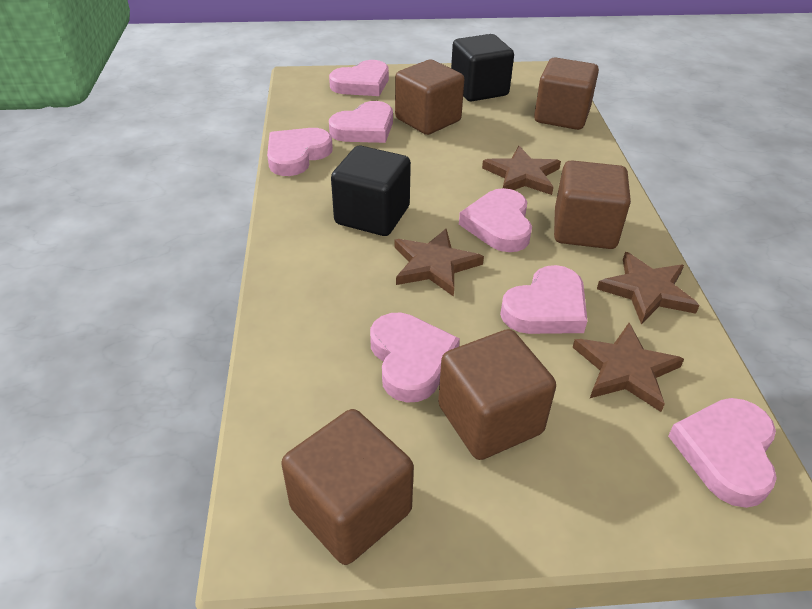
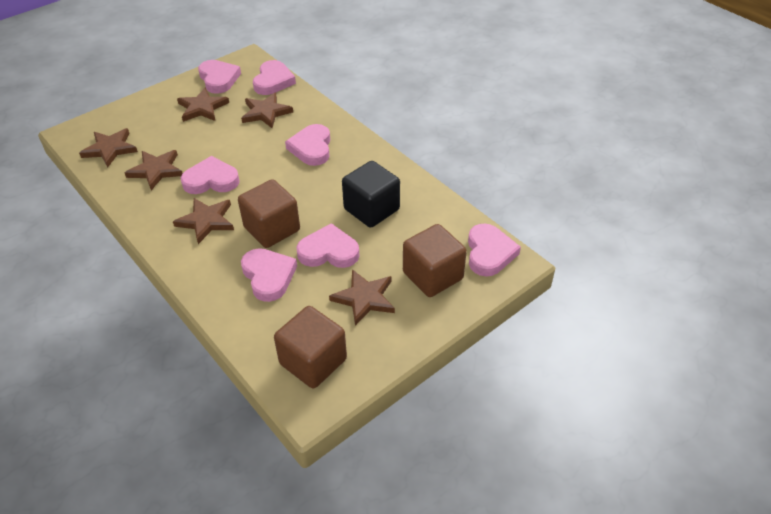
black cube: [331,146,411,236] [451,34,514,101] = 2 -> [342,161,400,227] = 1
brown cube: [281,409,414,565] [395,60,464,135] [438,329,556,460] [534,57,599,130] [554,160,631,249] = 5 -> [238,179,300,248] [274,306,347,389] [403,224,467,297] = 3
brown star: [395,229,484,297] [482,146,561,195] [572,323,684,412] [597,252,700,325] = 4 -> [79,128,138,167] [125,150,183,190] [173,198,234,244] [177,88,229,122] [241,93,293,128] [329,269,395,326] = 6

